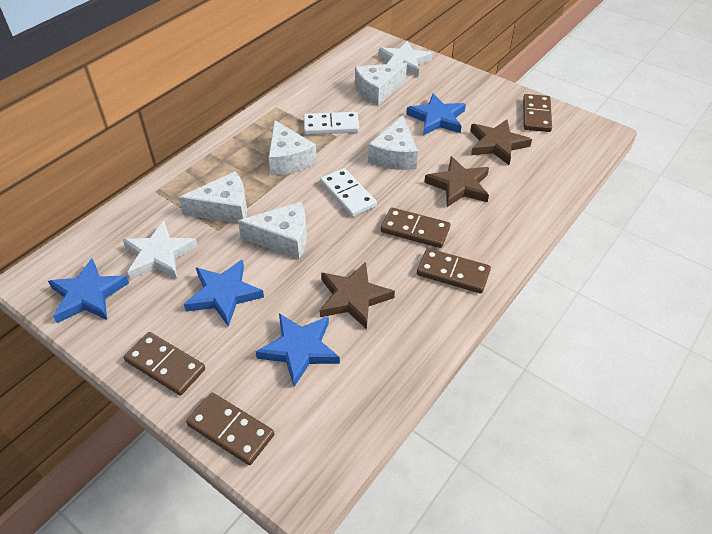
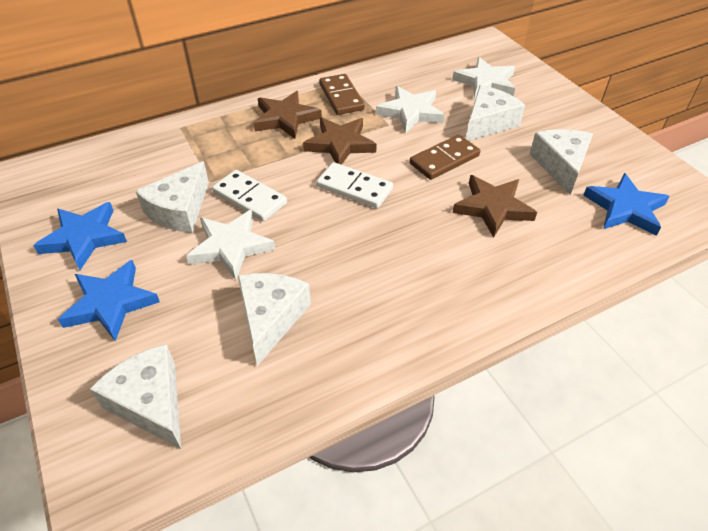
blue star: [48,258,129,323] [184,259,264,327] [256,313,340,387] [406,93,466,135] = 4 -> [33,202,127,270] [58,260,160,341] [583,173,670,236] = 3
brown domino: [124,332,205,395] [186,392,274,465] [381,207,450,248] [417,248,491,293] [523,94,552,132] = 5 -> [319,74,365,115] [410,135,480,180] = 2
white star: [123,221,198,279] [379,40,433,77] = 2 -> [186,210,275,280] [376,86,444,133] [452,57,515,99] = 3

